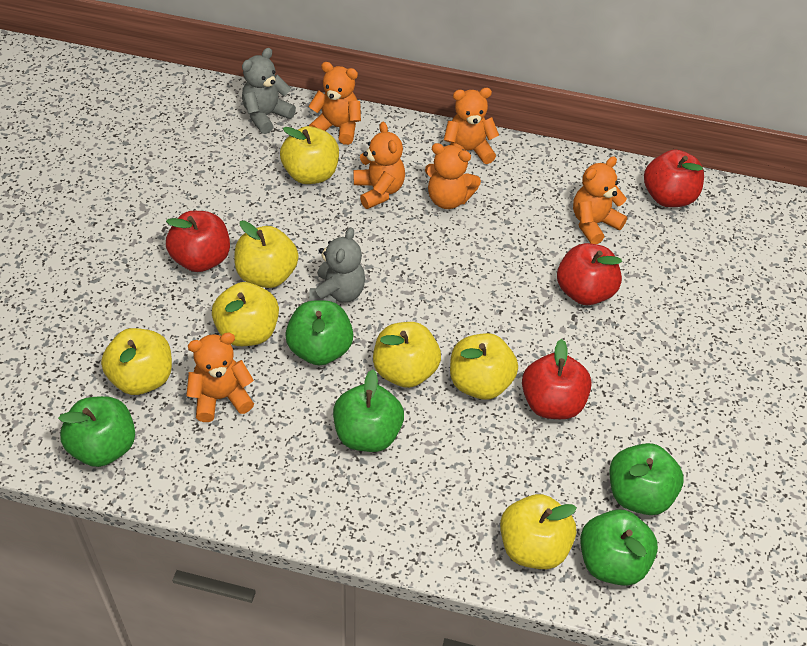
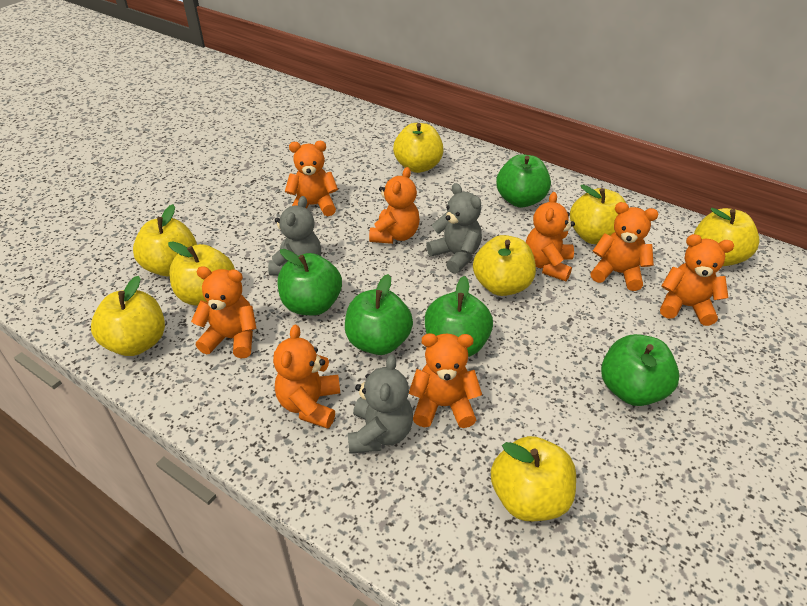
grey teddy bear: [242,48,296,134] [309,227,365,303] = 2 -> [268,196,321,276] [348,355,413,454] [426,183,482,274] = 3
orange teddy bear: [186,333,254,422] [308,62,361,145] [354,122,405,209] [425,143,481,209] [444,88,499,164] [573,156,627,244] = 6 -> [191,266,257,358] [273,325,340,429] [285,141,338,216] [369,167,420,244] [409,333,482,428] [526,192,575,281] [590,202,659,291] [660,234,734,326] = 8
red apple: [166,211,230,272] [522,339,592,419] [557,243,622,305] [644,149,704,207] = 4 -> none = 0
yellow apple: [101,328,172,395] [212,282,279,346] [234,221,298,288] [280,126,339,184] [373,322,441,388] [450,333,518,400] [500,494,577,569] = 7 -> [91,276,165,356] [133,204,197,277] [168,241,235,306] [393,123,443,173] [473,235,536,296] [491,436,576,521] [570,185,626,244] [694,208,760,266] = 8

